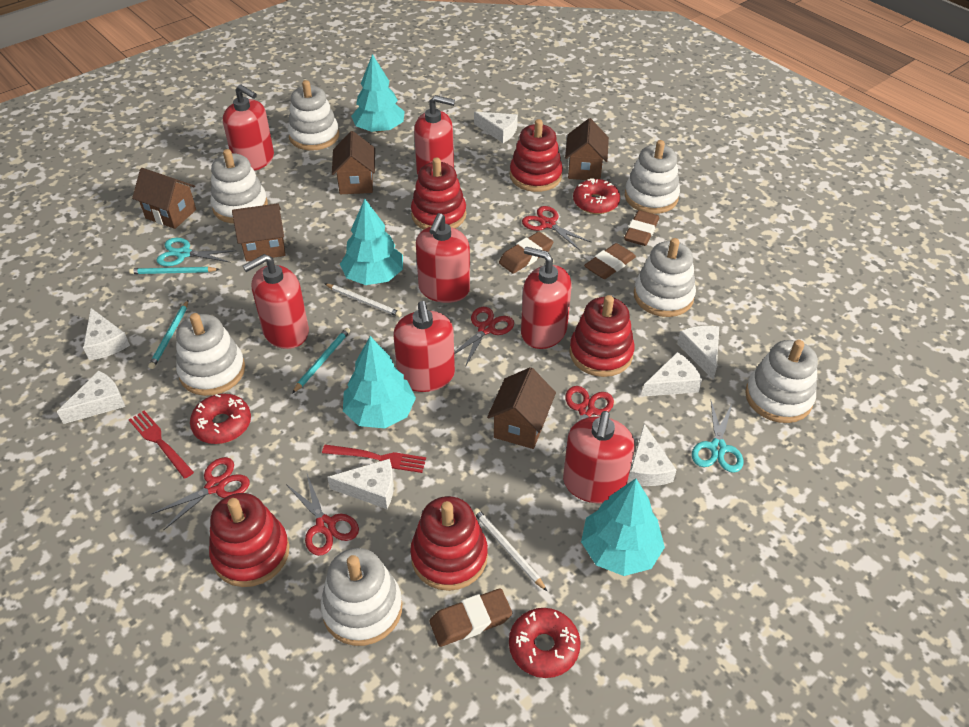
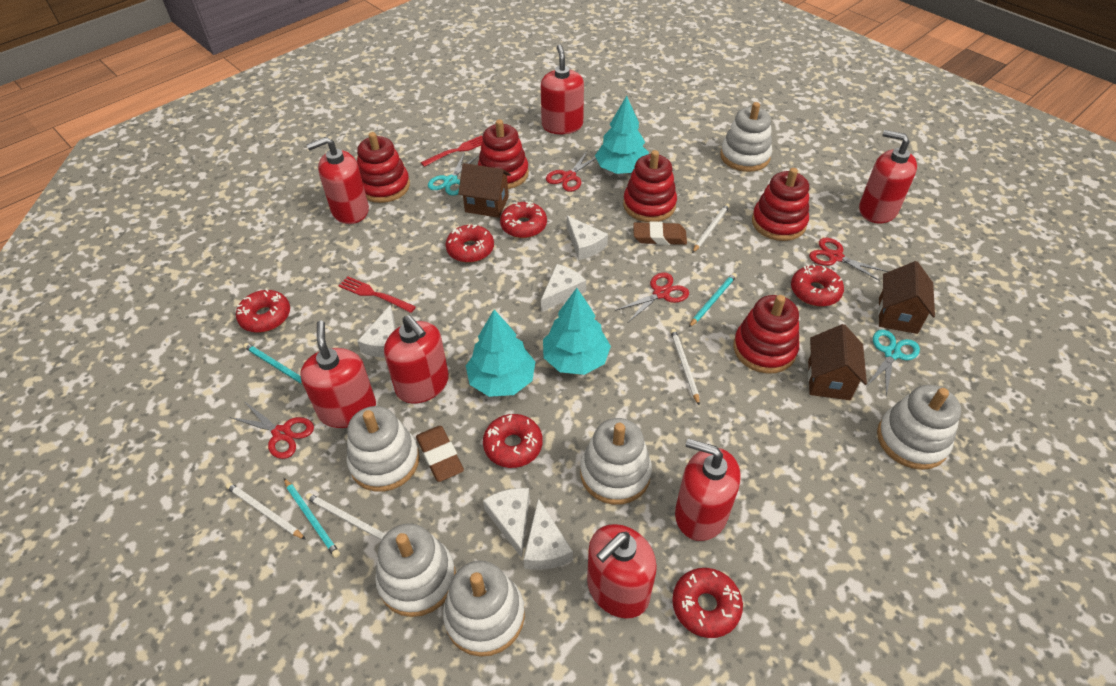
brown eraser: [430,588,512,647] [499,232,553,274] [584,243,636,279] [624,210,659,246] = 4 -> [416,426,464,482] [633,221,687,245] = 2
brown house: [132,168,196,229] [232,203,285,262] [332,131,375,194] [487,367,556,449] [565,118,609,180] = 5 -> [458,163,511,218] [808,324,867,400] [878,261,935,334] = 3
red donut: [190,394,251,444] [509,608,581,678] [573,178,620,214] = 3 -> [236,288,290,333] [446,225,494,263] [483,414,543,468] [500,201,547,238] [672,568,743,638] [791,264,844,307] = 6
red scissors: [151,457,250,531] [286,474,359,556] [454,307,514,367] [522,206,592,250] [562,386,614,453] = 5 -> [229,401,314,459] [546,151,596,192] [615,273,689,322] [809,238,888,282] = 4
turquoise tree: [340,199,403,285] [343,336,416,428] [351,54,405,133] [581,478,665,576] = 4 -> [466,310,536,397] [543,288,611,375] [595,96,649,174] = 3
white cheese: [57,371,125,424] [83,308,130,360] [327,459,394,509] [474,111,518,143] [628,424,676,486] [641,352,702,397] [677,326,719,379] = 7 -> [357,305,396,358] [483,488,530,558] [523,498,573,570] [541,264,586,312] [567,216,608,260] = 5
white pencil: [325,284,402,317] [473,508,547,591] = 2 -> [226,482,306,540] [305,493,385,540] [670,329,700,406] [692,204,730,253] = 4
white stacking toy: [176,313,245,396] [210,149,268,223] [288,80,339,151] [321,548,402,646] [625,140,680,214] [634,238,696,317] [745,340,818,423] = 7 -> [347,406,420,492] [375,523,456,617] [443,560,525,657] [580,418,652,505] [720,102,772,172] [877,385,961,470] = 6

